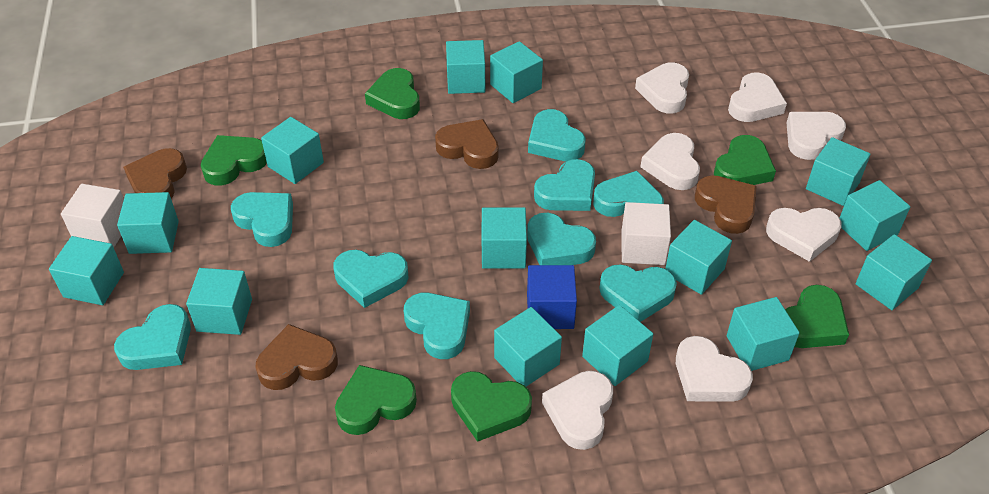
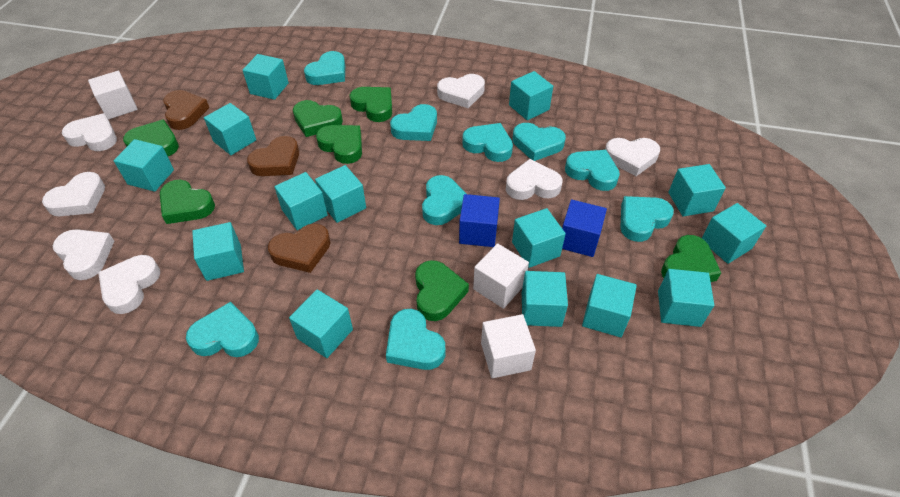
blue cube: [527,265,577,329] = 1 -> [459,194,500,247] [562,199,607,257] = 2
brown heart: [123,148,187,198] [255,324,338,390] [435,119,499,169] [695,175,757,234] = 4 -> [163,90,209,130] [247,136,299,176] [268,223,330,273] = 3
green heart: [201,135,267,185] [335,365,417,435] [365,68,420,119] [451,371,532,442] [714,135,776,185] [785,285,849,348] = 6 -> [123,120,179,156] [160,180,215,224] [293,100,343,137] [316,125,362,164] [350,87,392,122] [415,260,469,321] [661,235,721,282] = 7
white cube: [61,184,124,247] [621,202,671,265] = 2 -> [88,71,138,120] [473,243,529,309] [481,314,536,378] = 3

